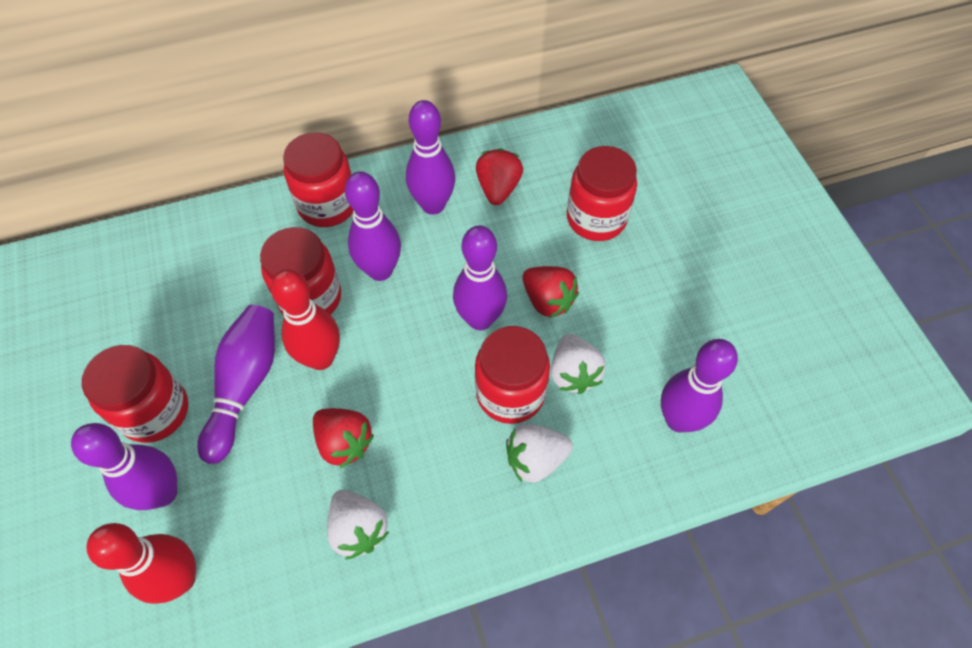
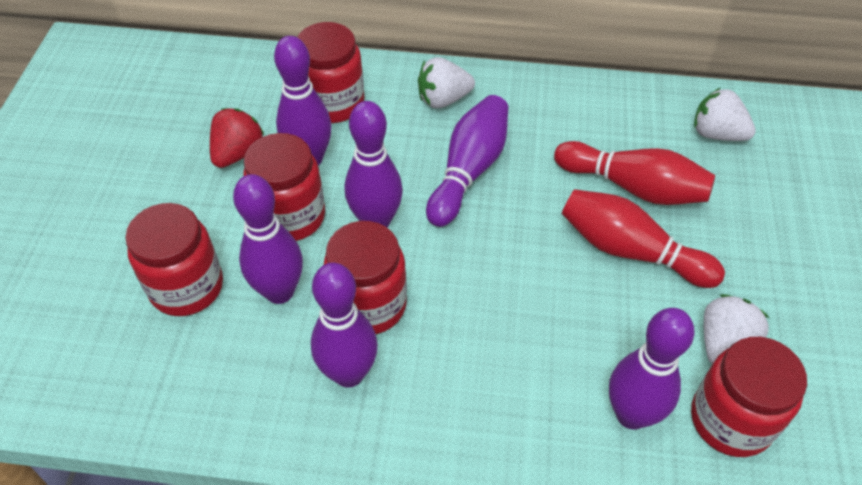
red strawberry: [313,408,374,468] [476,149,523,205] [523,266,579,318] = 3 -> [210,108,264,168] = 1

